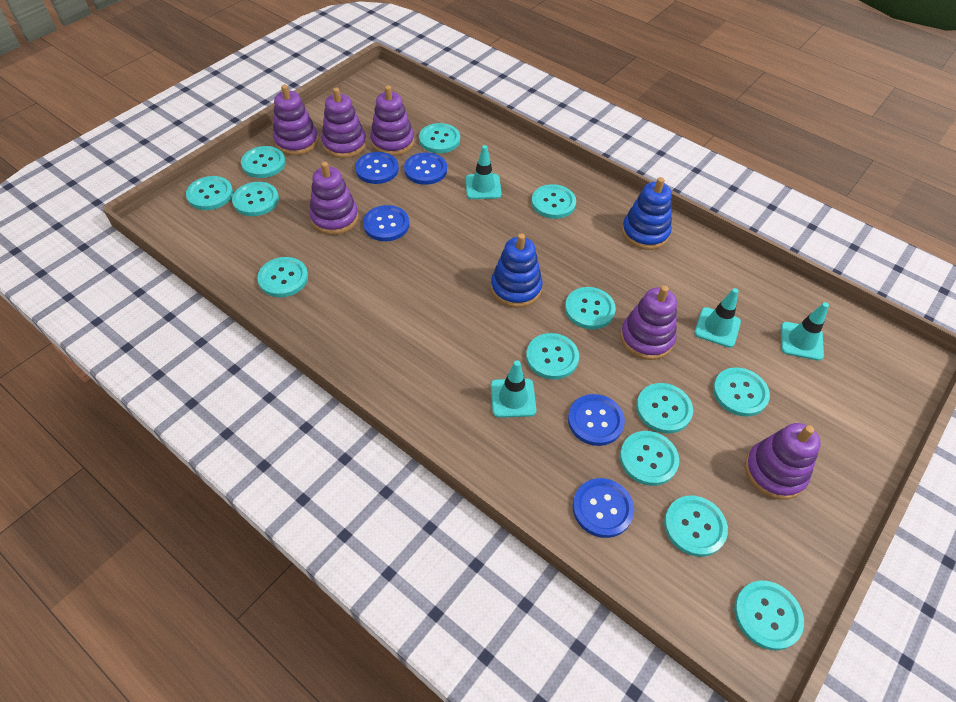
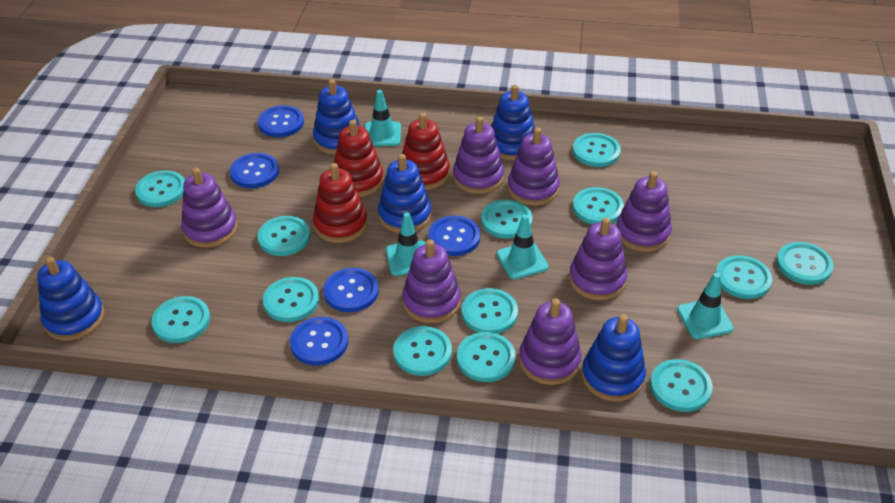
blue stacking toy: [491,233,543,308] [622,177,672,250] = 2 -> [37,257,104,341] [313,79,360,154] [378,154,431,233] [491,85,535,160] [582,314,646,401] = 5
purple stacking toy: [273,85,318,155] [309,162,359,235] [322,88,366,158] [370,85,414,156] [620,285,677,360] [745,423,821,500] = 6 -> [181,168,238,248] [402,240,461,323] [453,116,504,194] [508,128,560,206] [519,298,582,385] [569,217,627,300] [616,171,672,252] = 7
red stacking toy: none = 0 -> [313,163,368,243] [334,120,384,197] [402,113,450,190] = 3

